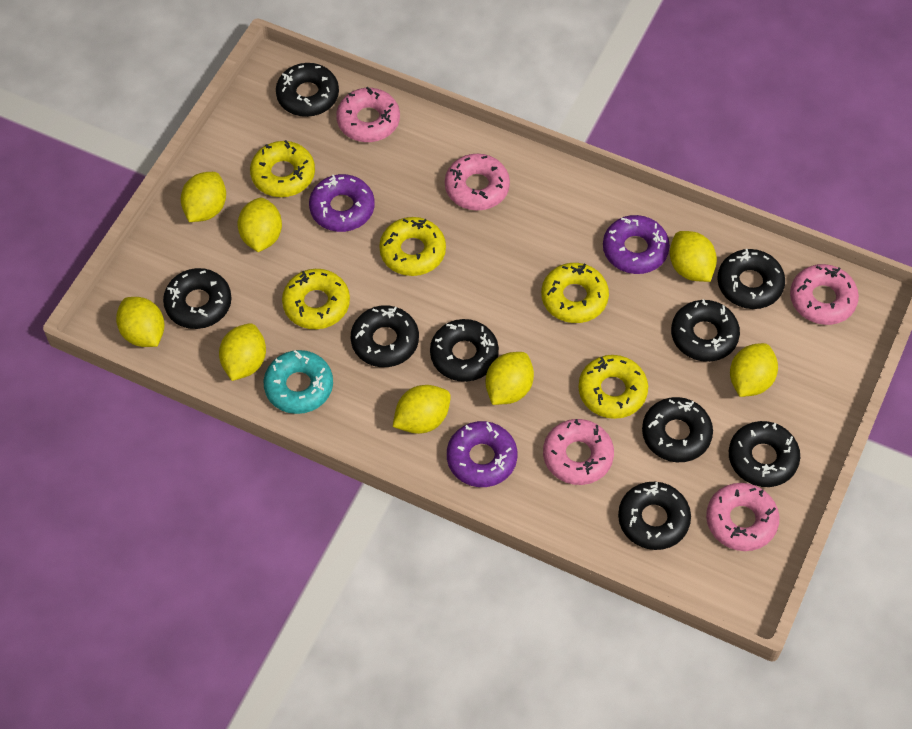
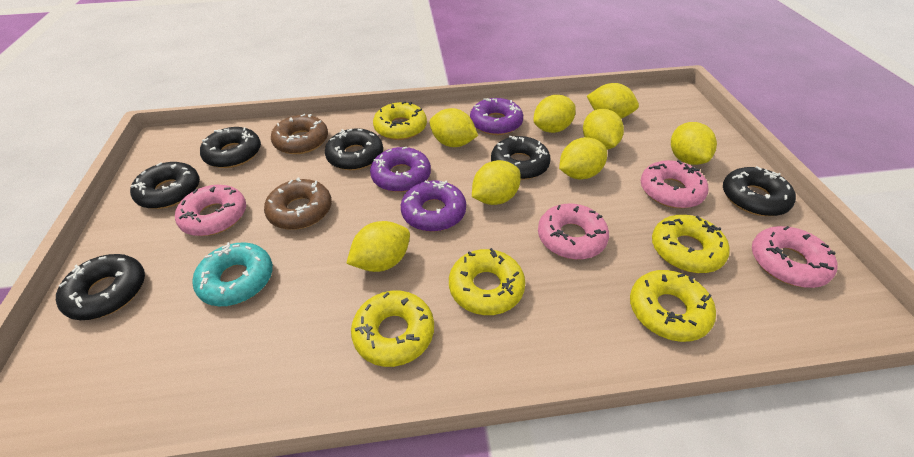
black donut: [163,268,232,329] [276,63,339,117] [351,305,419,367] [430,319,499,382] [618,482,691,550] [642,397,713,462] [671,299,740,362] [717,249,785,309] [729,421,800,487] = 9 -> [56,254,145,320] [130,162,200,209] [200,127,261,168] [325,128,383,170] [491,136,551,180] [723,166,796,216] = 6
brown donut: none = 0 -> [264,177,332,230] [271,114,328,154] = 2
pink donut: [336,87,400,142] [445,154,510,210] [543,419,614,485] [706,483,780,551] [790,264,859,325] = 5 -> [175,185,246,236] [538,204,609,260] [641,160,708,208] [752,226,837,288] = 4

